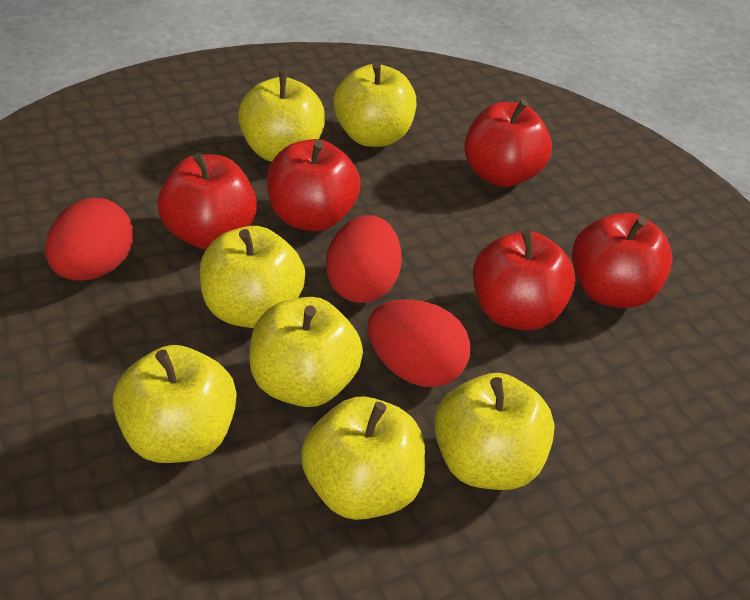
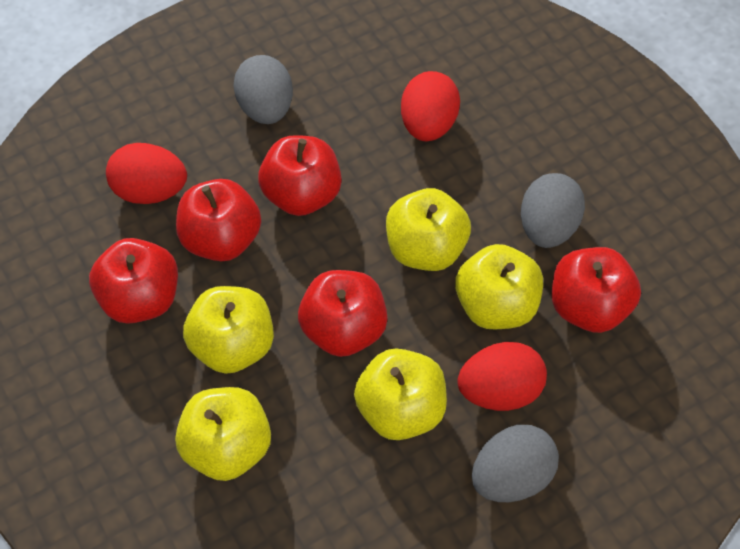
grey egg: none = 0 -> [234,55,293,124] [472,425,559,502] [521,173,585,248] = 3
yellow apple: [112,345,237,463] [200,226,305,328] [238,71,326,162] [249,297,363,407] [301,397,425,520] [333,62,416,147] [434,373,555,490] = 7 -> [175,387,271,481] [183,286,274,374] [354,348,447,440] [386,188,471,271] [455,244,543,329] = 5

